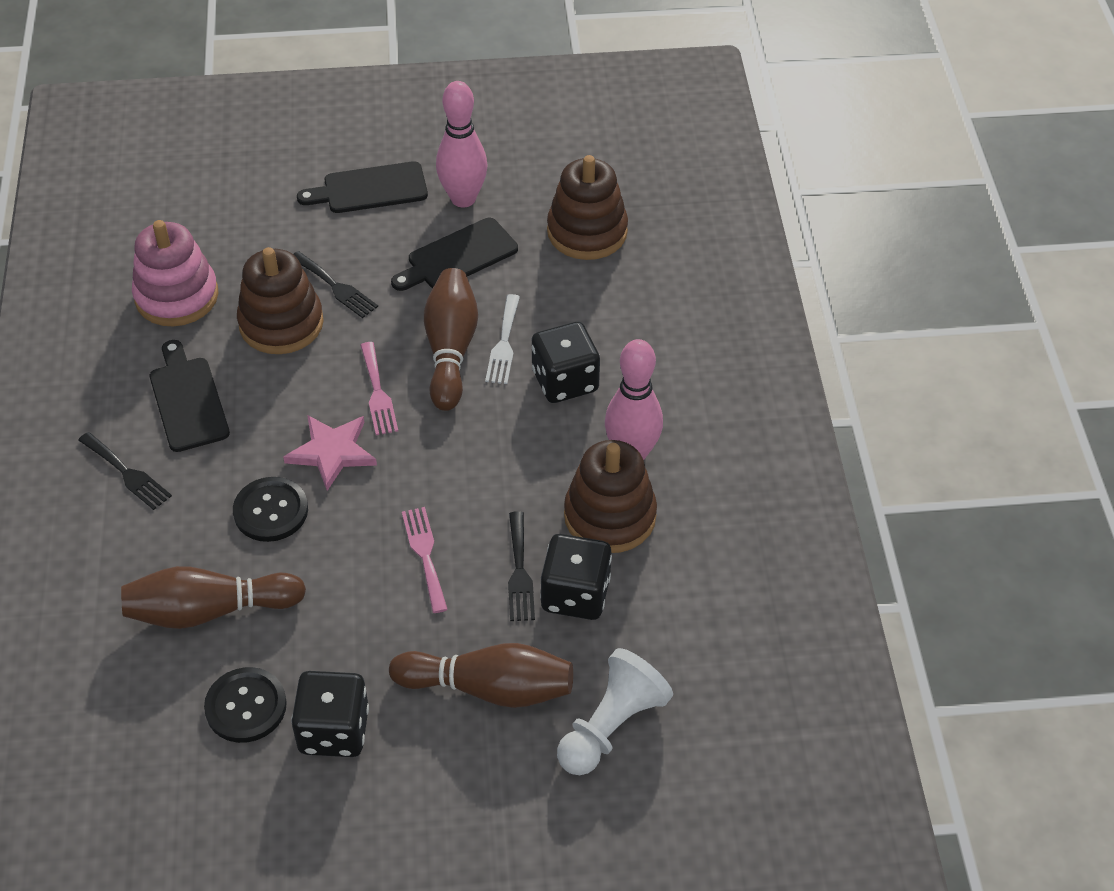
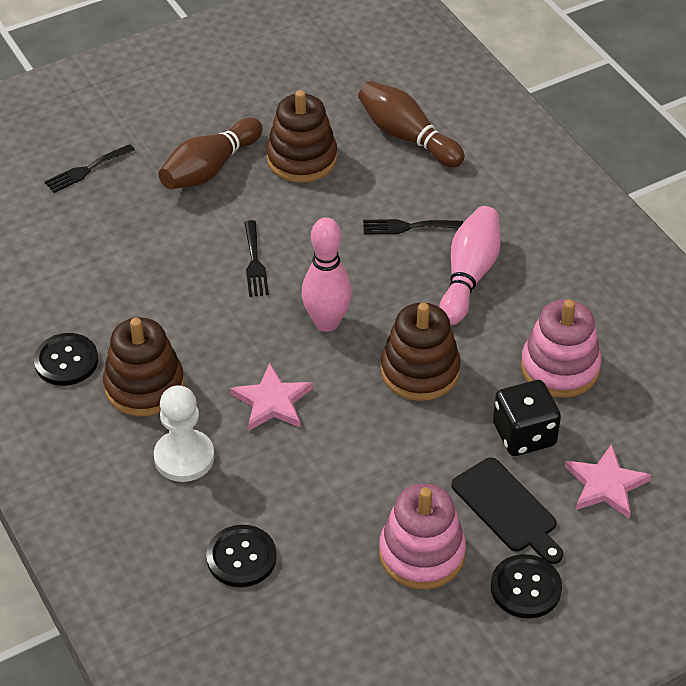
black button: [204,667,287,743] [233,477,308,542] = 2 -> [34,333,98,386] [206,525,277,587] [491,554,562,619] = 3
black cutting board: [150,340,230,452] [297,161,428,213] [391,218,518,291] = 3 -> [451,457,563,564] = 1
black dice: [291,671,369,757] [532,322,600,403] [540,534,612,620] = 3 -> [493,380,561,456] = 1
brown bowling pin: [121,566,306,629] [389,643,573,708] [424,268,478,411] = 3 -> [159,118,263,189] [358,81,465,167] = 2
pink fork: [360,342,398,435] [402,507,448,613] = 2 -> none = 0
pink stacking toy: [132,220,219,326] = 1 -> [379,484,466,589] [521,299,602,398] = 2
pink star: [283,415,377,491] = 1 -> [230,363,313,431] [565,444,652,519] = 2
white fork: [485,294,520,384] = 1 -> none = 0

